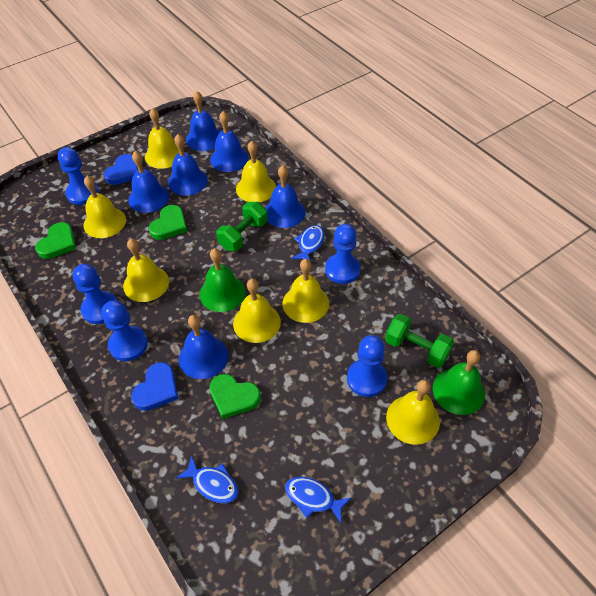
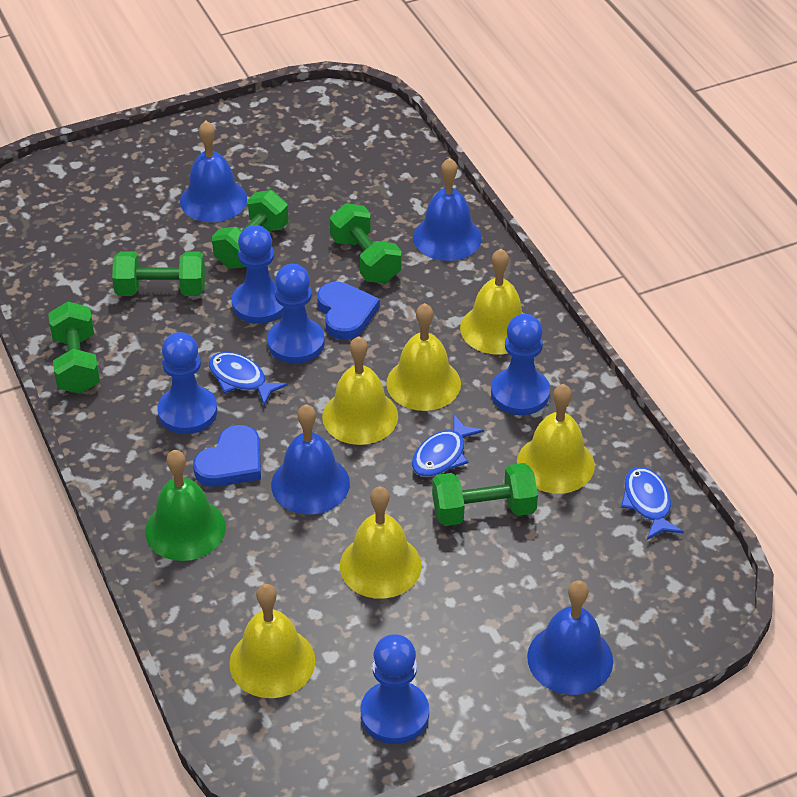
blue bell: [128,151,169,213] [168,134,208,196] [179,315,228,379] [186,91,221,151] [210,111,249,172] [265,165,306,228] = 6 -> [180,121,247,222] [271,404,350,515] [413,158,482,261] [527,580,613,695] = 4
green bell: [199,248,246,312] [433,350,485,415] = 2 -> [145,450,226,561] = 1
green dumbbell: [216,202,268,251] [385,314,454,368] = 2 -> [48,302,100,394] [112,251,205,296] [212,190,289,269] [330,203,402,283] [432,463,538,526] = 5
green heart: [35,222,76,259] [149,205,187,240] [210,374,261,419] = 3 -> none = 0
yellow bell: [83,176,126,238] [123,239,169,302] [145,108,179,169] [233,279,281,343] [236,141,276,202] [283,259,329,323] [386,380,440,445] = 7 -> [229,584,315,698] [322,336,398,445] [340,487,422,599] [386,303,461,411] [460,249,524,354] [517,384,595,494] = 6

